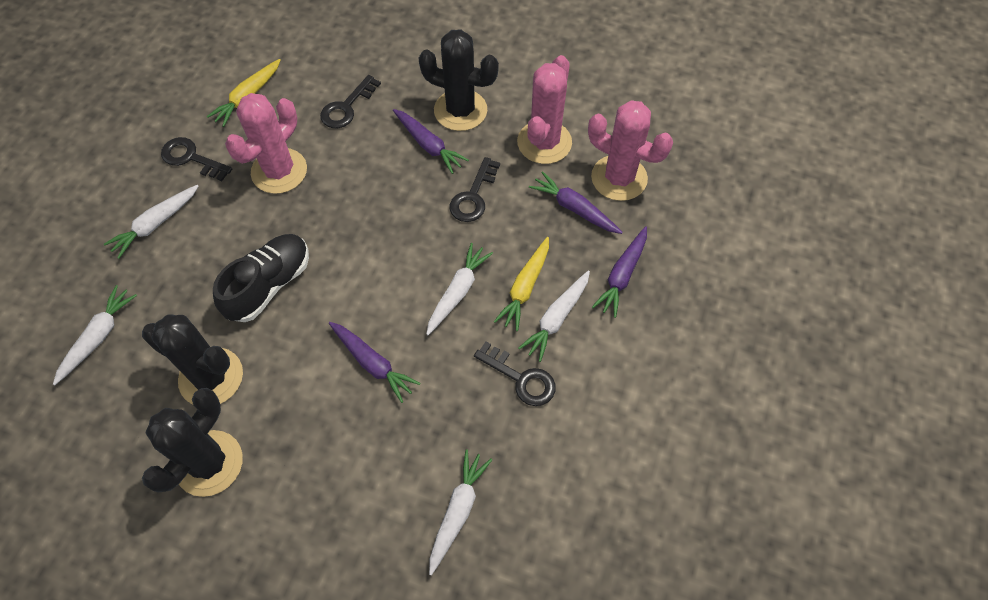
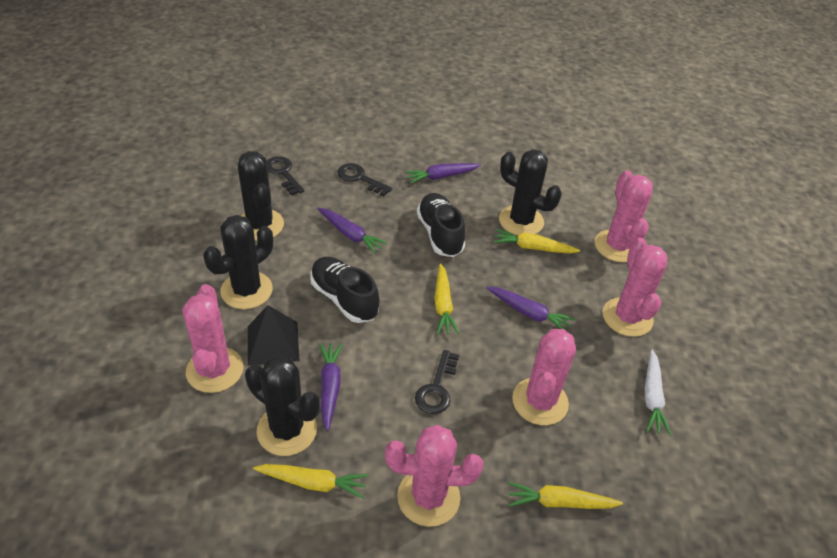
black cactus: [142,314,243,405] [142,388,243,497] [418,29,499,131] = 3 -> [204,215,273,309] [238,151,284,241] [245,355,320,456] [499,149,562,235] = 4
black key: [161,137,232,181] [320,75,381,128] [450,157,500,222] [474,342,556,406] = 4 -> [267,156,304,196] [337,163,392,196] [415,350,459,414] = 3
black pyramid: none = 0 -> [248,305,299,366] = 1
black shoe: [213,234,309,322] = 1 -> [310,257,379,323] [417,193,465,257] = 2
pink cactus: [225,93,307,194] [517,55,572,164] [588,100,673,201] = 3 -> [182,284,244,393] [385,425,483,527] [512,329,576,425] [595,171,653,262] [603,238,668,337] = 5
white carrot: [53,285,137,385] [104,185,199,259] [426,243,493,335] [429,449,492,575] [518,270,590,362] = 5 -> [645,350,671,436] = 1
yellow carrot: [207,59,281,127] [494,237,549,331] = 2 -> [253,464,368,499] [434,263,459,335] [494,229,580,253] [508,482,623,509] = 4

